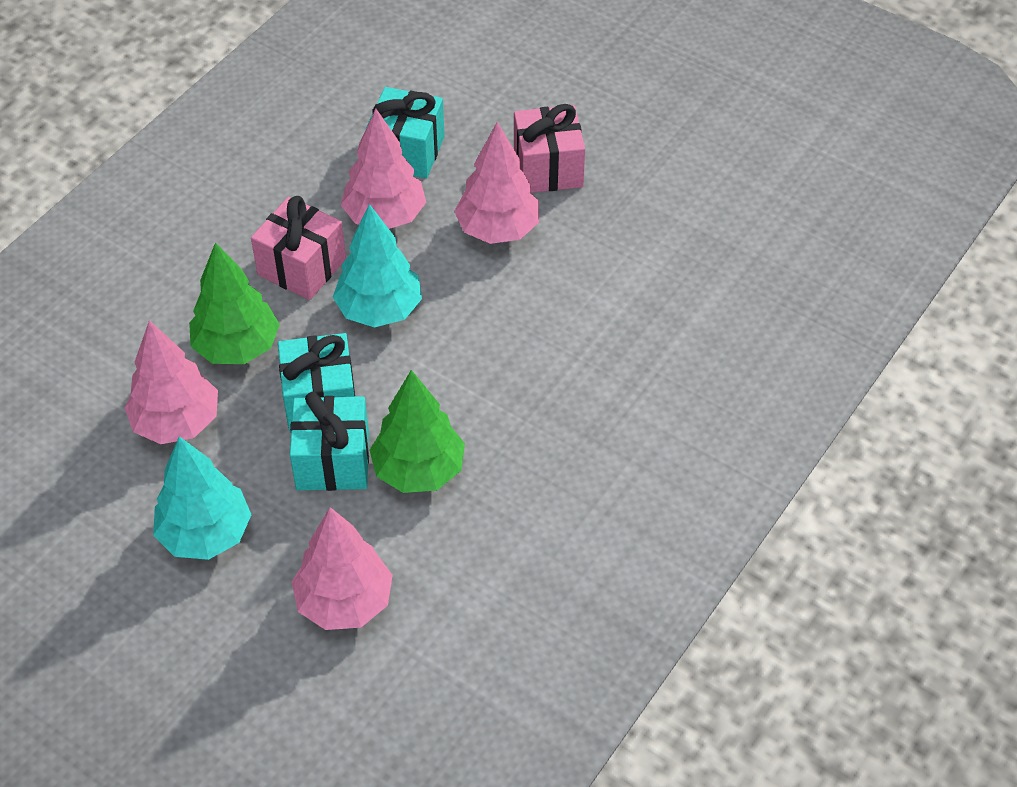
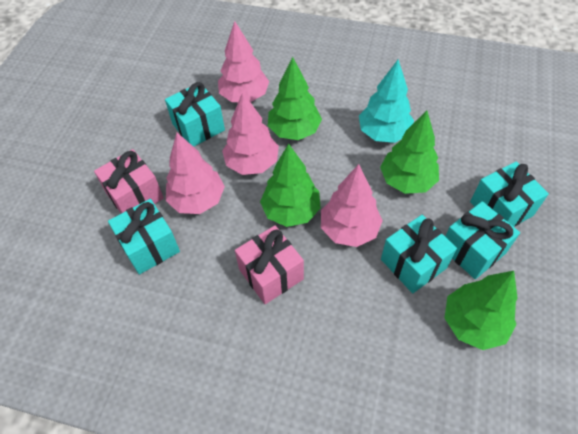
green tree: [189,242,280,364] [369,370,465,493] = 2 -> [260,144,321,227] [268,57,322,140] [380,111,439,194] [445,271,518,350] = 4
turquoise gift: [278,333,355,432] [290,392,369,491] [366,87,445,179] = 3 -> [108,199,180,275] [165,82,225,147] [381,215,457,293] [445,201,520,279] [470,161,549,227] = 5
turquoise tree: [153,436,252,560] [333,204,422,328] = 2 -> [359,60,414,143] = 1

